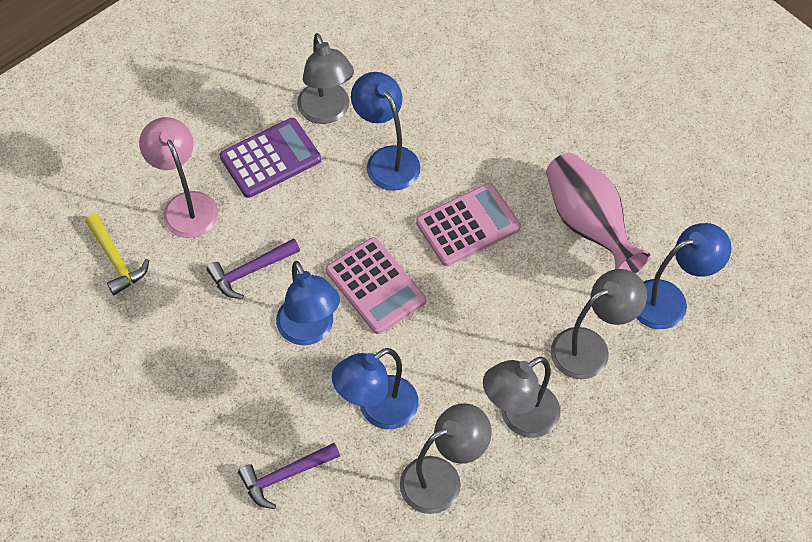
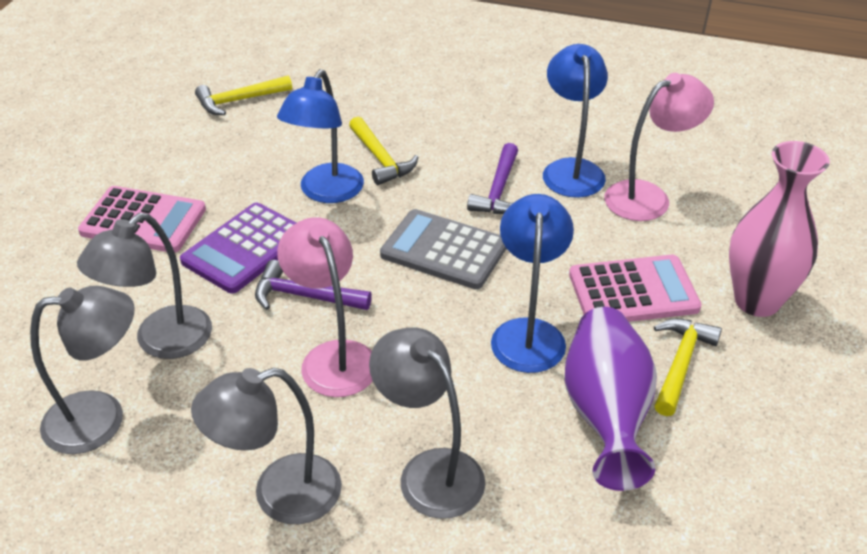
blue lamp: [276,261,340,345] [332,348,419,429] [351,72,420,191] [636,223,732,329] = 4 -> [277,69,364,203] [491,194,574,373] [543,44,608,198] = 3
grey calculator: none = 0 -> [380,209,507,289] = 1
pink lamp: [139,117,218,238] = 1 -> [277,217,372,397] [604,73,714,221] = 2
purple vase: none = 0 -> [565,307,657,491] = 1
yellow hammer: [85,214,149,295] = 1 -> [195,75,292,115] [349,117,418,185] [654,318,722,416] = 3

